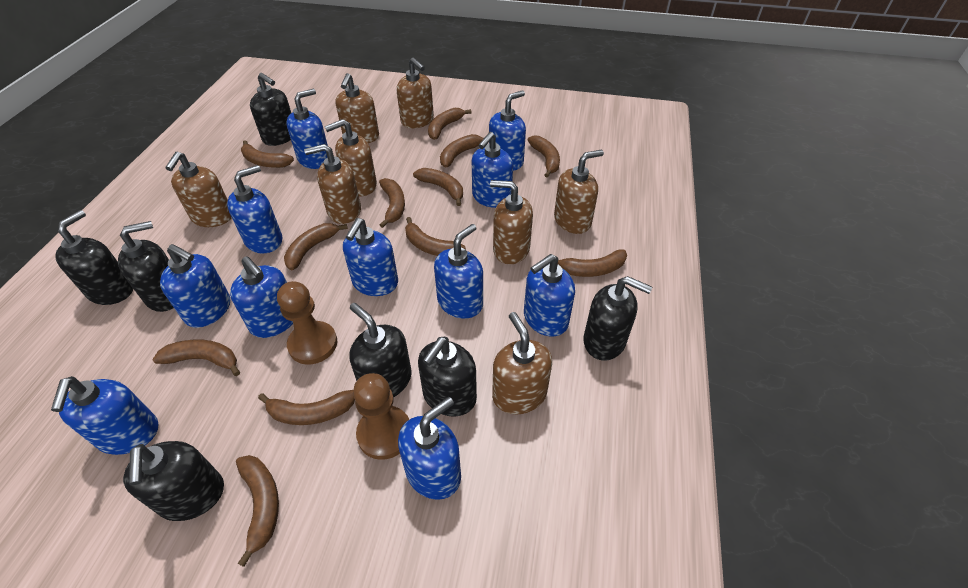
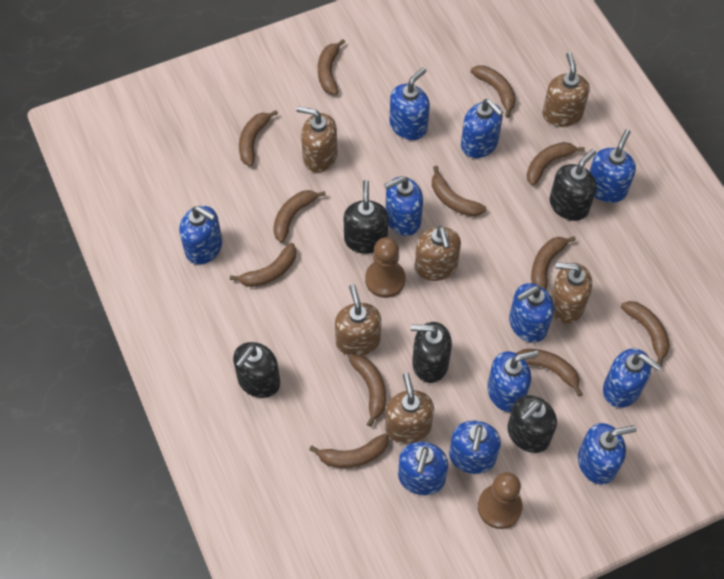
black soap dispenser: [56,210,133,305] [118,221,174,312] [123,441,224,521] [250,73,291,146] [349,303,411,397] [418,337,477,417] [583,276,652,361] = 7 -> [233,342,280,398] [344,180,388,254] [411,322,452,383] [507,395,557,453] [550,149,596,221] = 5
brown soap dispenser: [165,152,232,227] [304,144,361,224] [325,119,377,196] [335,73,379,143] [397,57,434,129] [490,180,533,264] [492,312,552,414] [554,150,604,234] = 8 -> [297,106,337,173] [335,284,381,356] [385,373,434,444] [415,226,461,281] [542,52,590,127] [551,262,592,324] = 6

